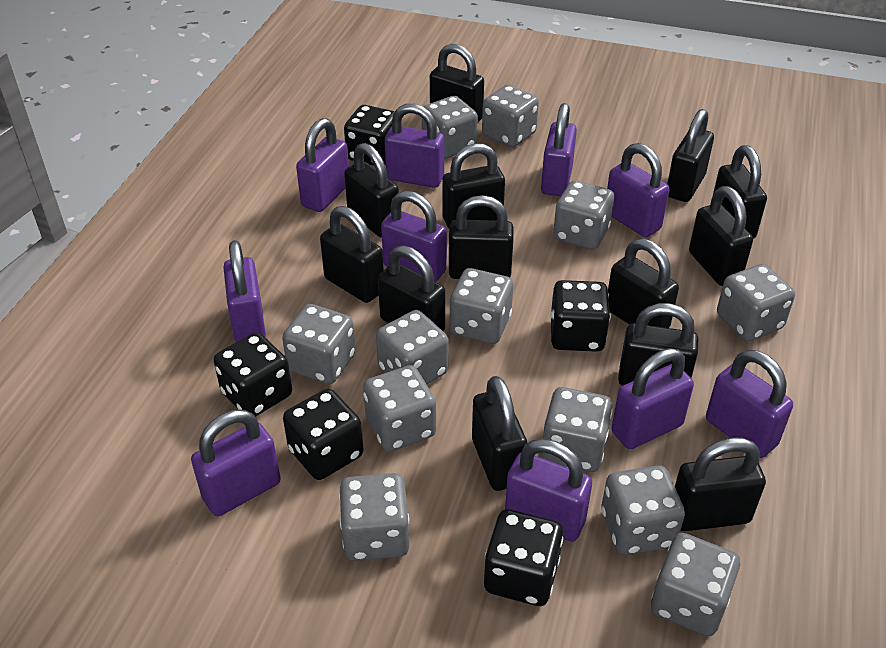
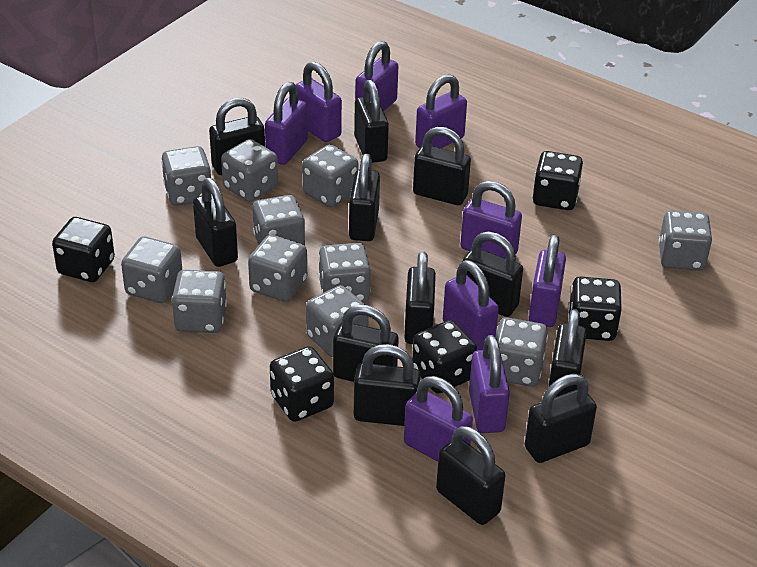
black padlock: [320,206,384,303] [344,143,399,237] [378,245,445,331] [430,44,484,122] [442,144,505,228] [449,195,514,279] [472,376,527,491] [608,238,679,328] [618,303,698,386] [667,109,714,202] [675,437,766,531] [689,186,753,286] [712,145,767,239] = 13 -> [193,178,238,267] [209,98,265,175] [333,305,399,382] [349,154,380,241] [354,80,389,163] [354,344,421,426] [404,251,436,344] [413,127,471,205] [436,426,505,525] [462,232,523,317] [525,374,597,463] [548,309,587,397] = 12
grey dice: [282,304,355,384] [339,473,409,561] [363,365,436,452] [376,310,449,384] [422,96,478,159] [450,268,513,344] [482,85,539,148] [542,387,613,472] [553,181,614,250] [601,465,685,555] [651,533,740,636] [717,264,795,341] = 12 -> [121,237,182,303] [161,146,211,206] [172,270,227,333] [221,139,278,202] [248,235,307,302] [252,195,305,246] [302,144,358,207] [306,285,369,357] [319,243,370,303] [495,317,548,387] [659,210,712,271] = 11
purple padlock: [191,410,281,516] [223,240,266,342] [296,118,349,212] [381,191,447,282] [385,104,444,188] [505,439,592,542] [541,103,577,196] [607,143,669,237] [612,348,694,449] [706,350,793,458] = 10 -> [265,82,308,165] [296,62,342,142] [355,41,398,112] [404,376,473,462] [415,74,467,148] [443,260,499,350] [460,181,522,258] [469,335,510,433] [529,235,566,327] = 9

